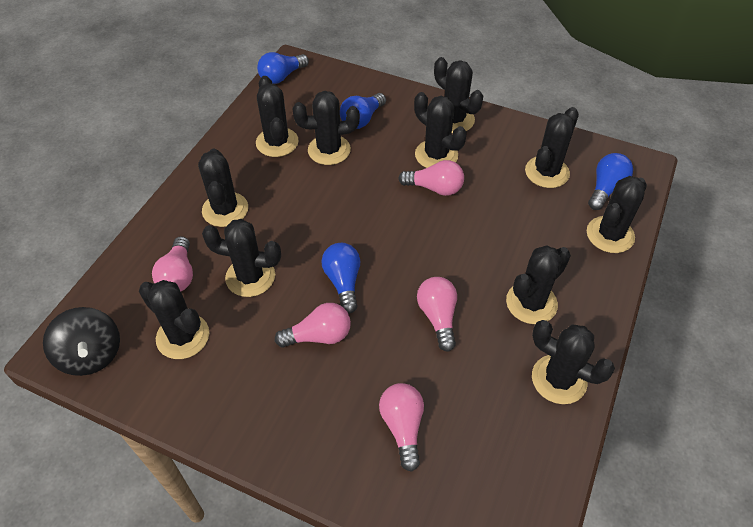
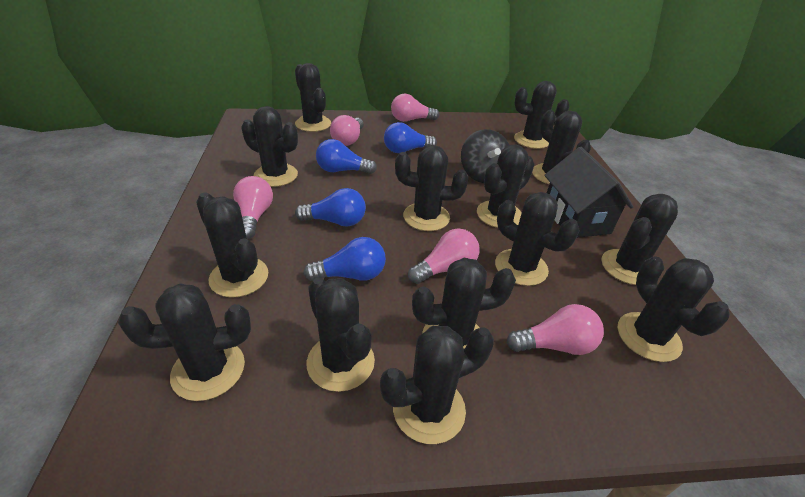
black cactus: [139,280,209,359] [198,149,248,227] [202,219,281,297] [256,76,299,157] [293,91,360,165] [414,92,467,168] [434,57,483,133] [506,245,571,324] [525,107,579,188] [532,320,615,404] [587,176,647,253] = 11 -> [118,284,251,401] [196,192,268,298] [241,106,298,187] [295,63,331,132] [307,278,375,392] [380,325,494,444] [395,145,468,231] [412,258,516,349] [477,144,534,228] [495,192,580,286] [514,81,570,149] [532,110,591,184] [601,194,678,285] [618,256,730,362] = 14
black house: none = 0 -> [544,147,634,238] = 1

